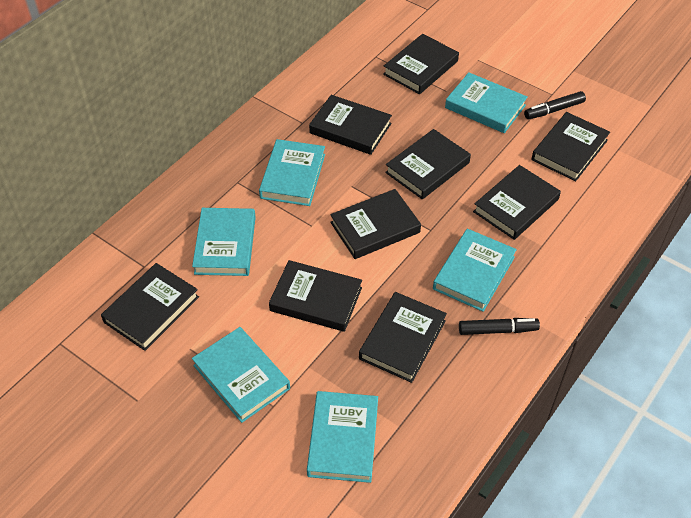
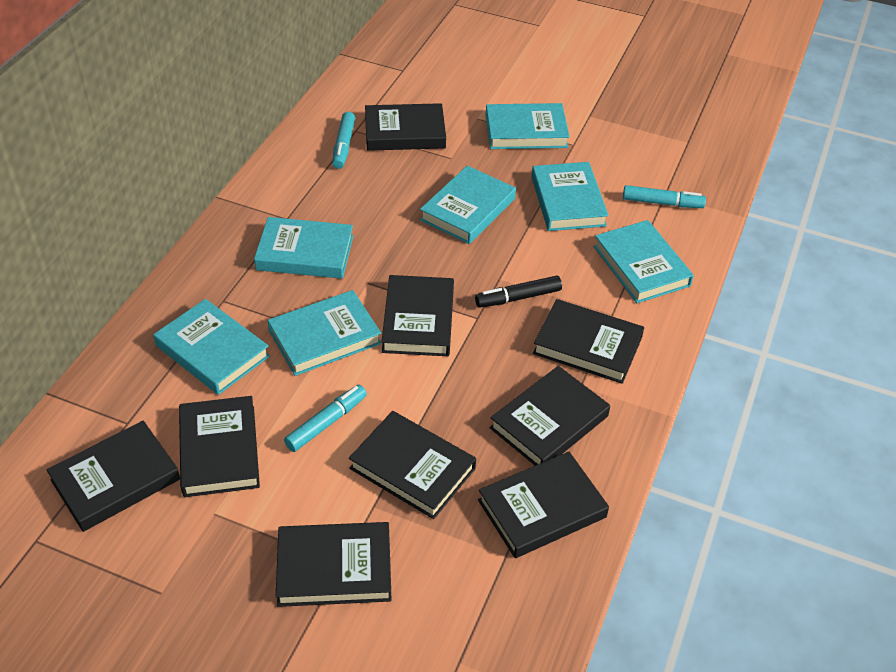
black marker: [459,318,540,335] [524,91,586,119] = 2 -> [475,276,562,308] = 1
turquoise book: [192,208,256,276] [192,327,290,423] [259,139,325,206] [307,391,378,483] [433,229,517,312] [445,72,528,133] = 6 -> [153,299,270,395] [254,217,353,279] [268,290,382,376] [420,166,516,244] [486,103,570,149] [531,162,609,231] [593,220,694,303] = 7
turquoise marker: none = 0 -> [284,385,367,452] [332,112,355,169] [623,185,706,208] = 3

